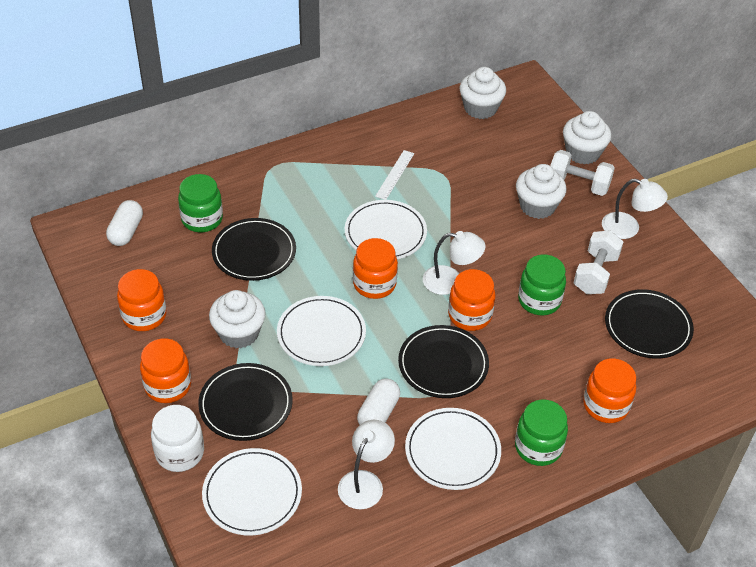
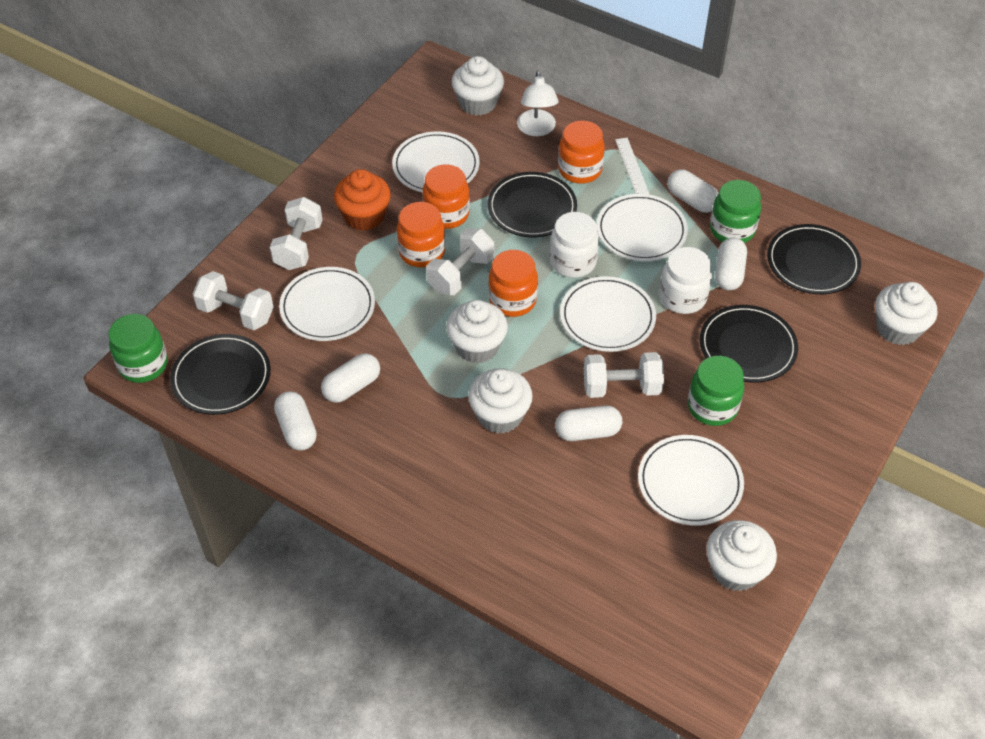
orange cupcake: none = 0 -> [334,169,391,231] = 1
orange jar: [117,269,167,331] [140,338,191,403] [353,238,398,299] [448,269,495,331] [583,358,636,423] = 5 -> [397,202,445,267] [423,164,470,229] [488,250,538,317] [558,120,605,184] = 4
white capsule: [106,200,143,246] [357,379,400,425] = 2 -> [274,391,317,451] [321,354,380,403] [555,406,622,441] [667,169,719,213] [715,238,747,290] = 5
white cupcake: [209,290,266,348] [460,67,506,119] [516,164,567,219] [563,111,611,165] = 4 -> [446,300,508,364] [452,56,504,116] [468,368,533,434] [706,520,777,591] [875,282,937,345] = 5
white dumbbell: [550,150,615,196] [574,230,623,294] = 2 -> [193,271,274,330] [270,197,323,270] [426,228,494,295] [584,352,664,398] = 4
white jar: [151,405,204,472] = 1 -> [550,212,599,278] [659,247,712,314] = 2
white lamp: [338,420,395,509] [423,231,485,295] [602,179,668,239] = 3 -> [517,71,559,136] = 1
white plate: [202,448,302,536] [277,296,366,366] [345,200,427,259] [405,408,501,490] = 4 -> [279,267,375,341] [392,131,480,192] [560,276,656,352] [597,194,688,261] [638,435,744,526] = 5

